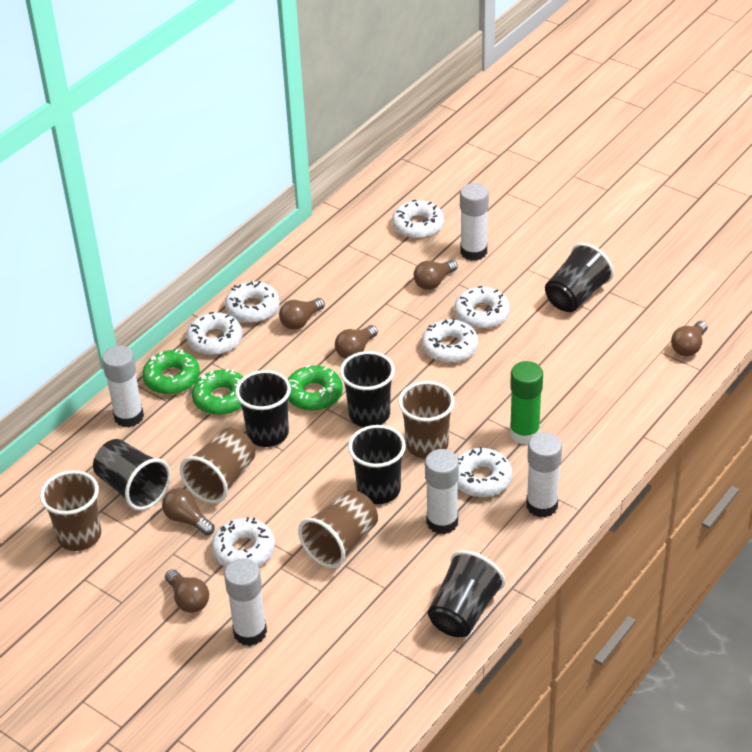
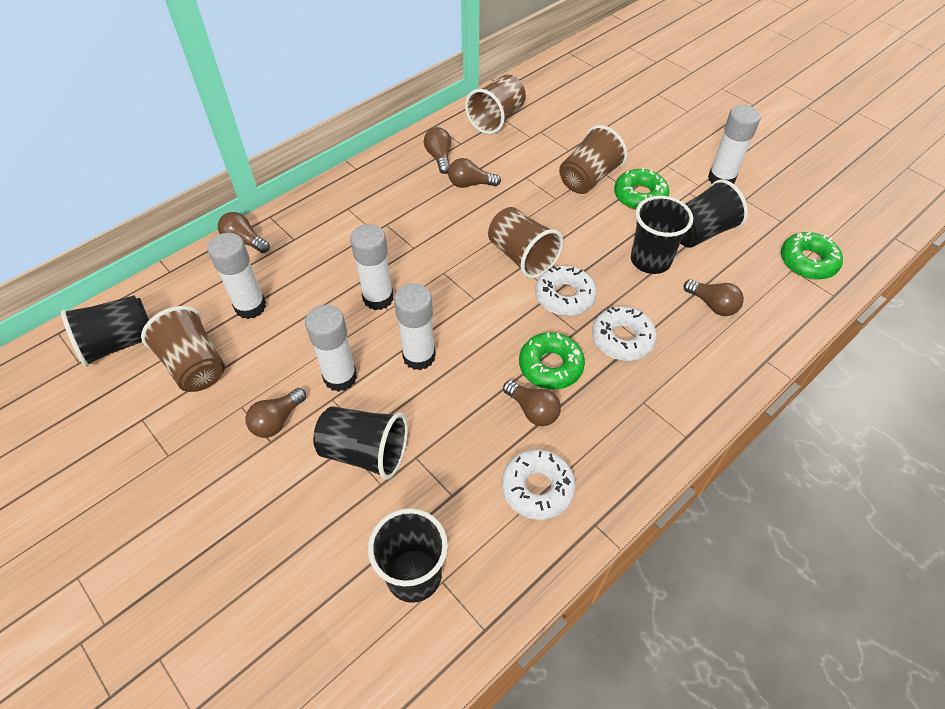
black cup: [93,439,171,510] [235,370,291,447] [340,351,395,427] [348,425,406,504] [428,550,505,637] [545,243,614,312] = 6 -> [61,295,149,367] [313,406,408,479] [368,508,448,603] [631,196,693,274] [680,179,748,248] = 5
green glue stick: [510,361,543,445] = 1 -> none = 0
white donut: [186,312,242,355] [211,517,275,567] [225,281,280,323] [392,200,444,239] [422,319,478,363] [454,286,510,329] [458,447,512,497] = 7 -> [502,449,576,520] [535,266,597,316] [592,306,657,361] = 3

